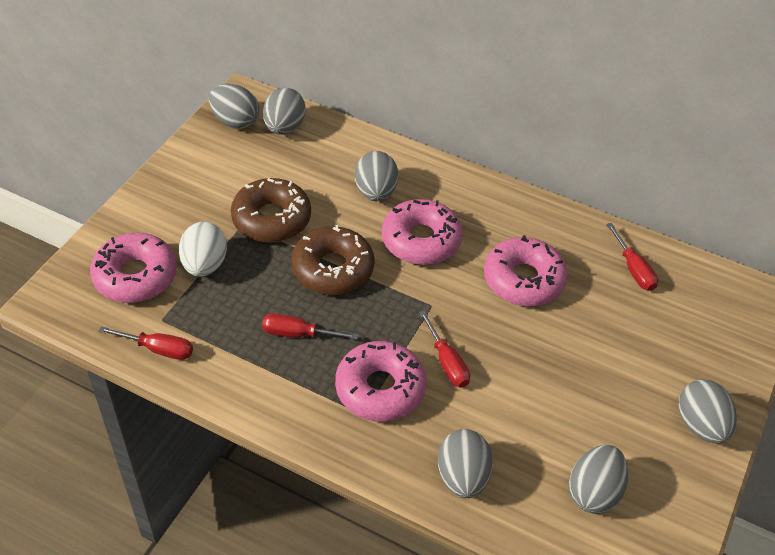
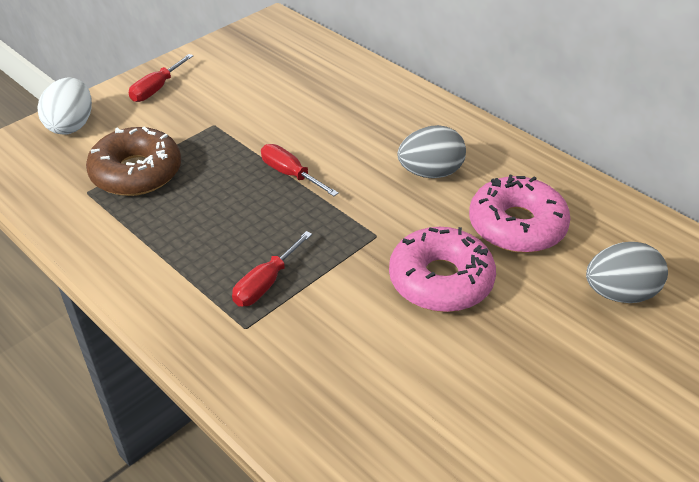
brown donut: [231,178,311,242] [291,225,375,295] = 2 -> [86,127,181,196] = 1
grey egg: [209,84,259,129] [263,88,305,135] [355,151,398,201] [438,429,493,498] [569,445,628,514] [679,379,737,444] = 6 -> [397,125,466,178] [586,242,668,303] = 2
pink donut: [90,233,177,303] [335,341,427,422] [382,199,463,265] [484,235,568,306] = 4 -> [389,227,496,312] [469,174,571,253] = 2
red screwdriver: [98,326,193,360] [262,314,358,340] [419,310,470,387] [606,223,658,291] = 4 -> [129,54,193,102] [232,231,312,307] [261,144,339,196] = 3

